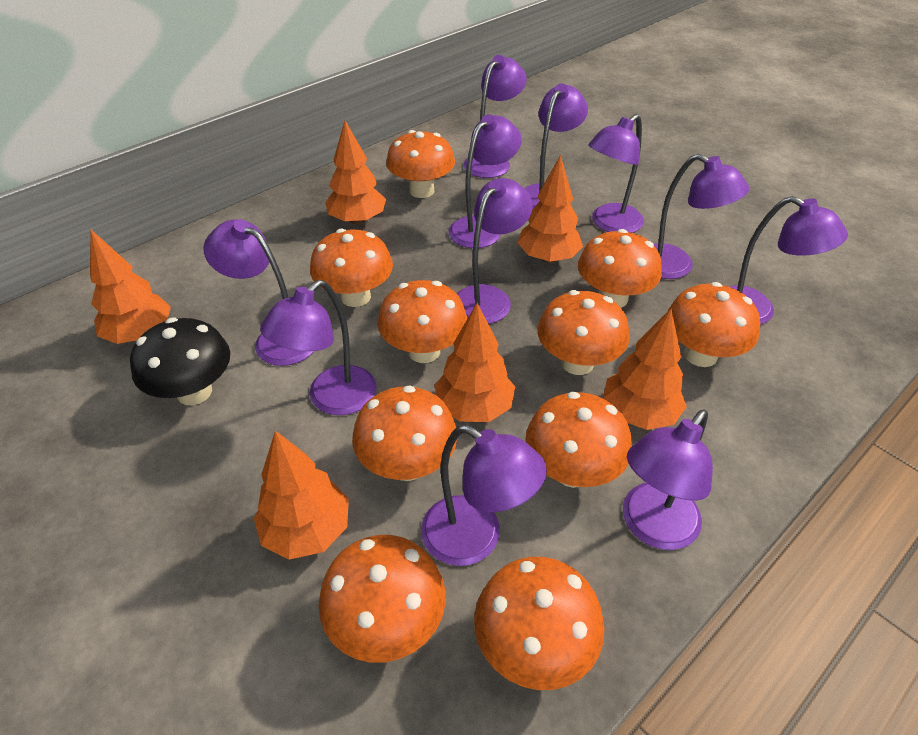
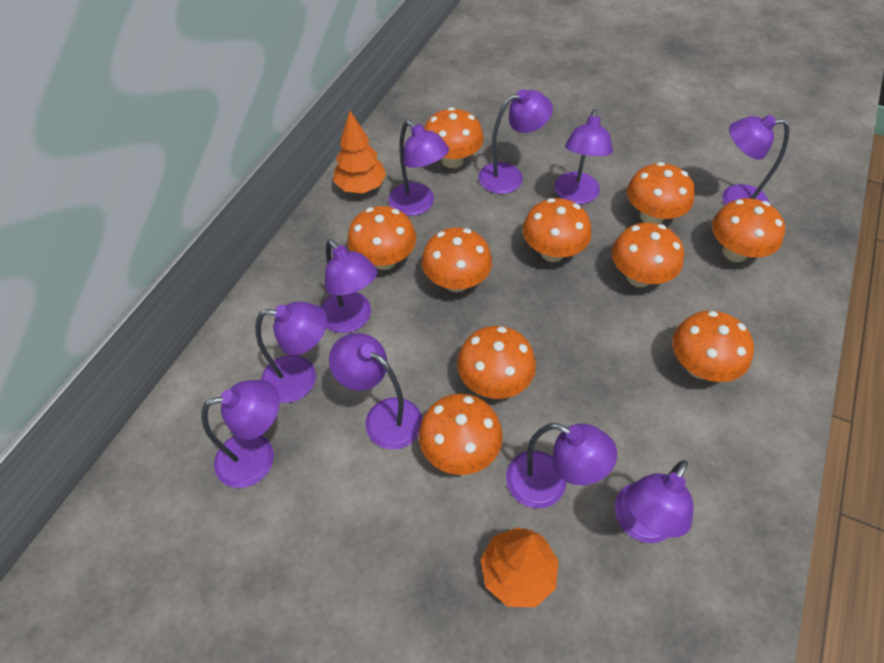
black mushroom: [130,318,230,405] = 1 -> none = 0
orange tree: [90,230,171,344] [254,430,349,560] [325,121,386,225] [434,303,515,422] [517,155,583,263] [603,309,687,430] = 6 -> [333,111,386,193] [481,527,559,607] = 2
purple lamp: [203,219,314,366] [260,280,377,415] [421,425,547,566] [449,114,522,248] [457,178,533,324] [463,55,527,178] [524,83,588,210] [588,114,644,233] [623,409,713,550] [654,154,749,279] [729,196,848,325] = 11 -> [201,380,280,488] [255,302,327,403] [321,239,377,333] [329,333,422,450] [389,120,449,216] [478,89,553,194] [506,423,617,508] [555,109,613,204] [615,460,693,543] [722,115,790,205] = 10

